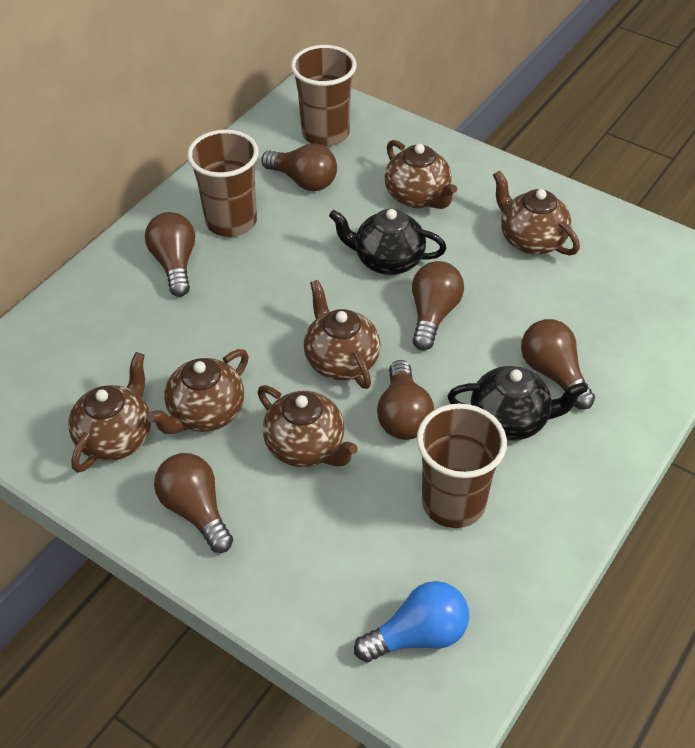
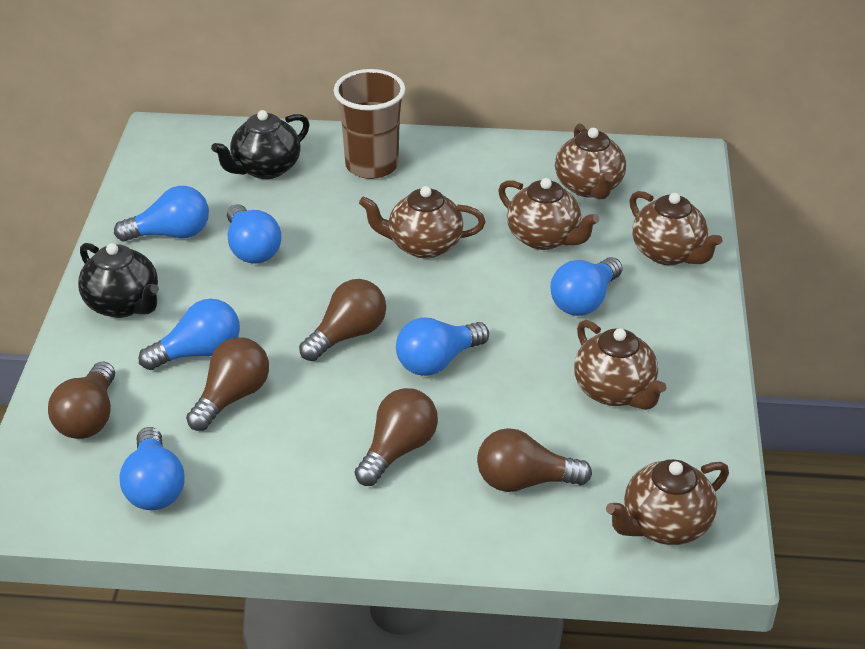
blue light bulb: [354,581,469,662] = 1 -> [114,186,209,242] [119,427,185,510] [139,299,240,370] [227,204,281,264] [396,317,489,376] [550,257,623,316] = 6
brown cup: [187,129,259,237] [291,45,357,147] [417,404,507,528] = 3 -> [334,69,405,179] = 1
brown light bulb: [145,212,195,297] [154,453,233,553] [261,143,337,191] [377,360,434,440] [412,261,464,350] [521,319,595,409] = 6 -> [48,362,115,439] [186,337,269,431] [299,279,386,361] [355,388,438,486] [477,428,592,492] = 5

